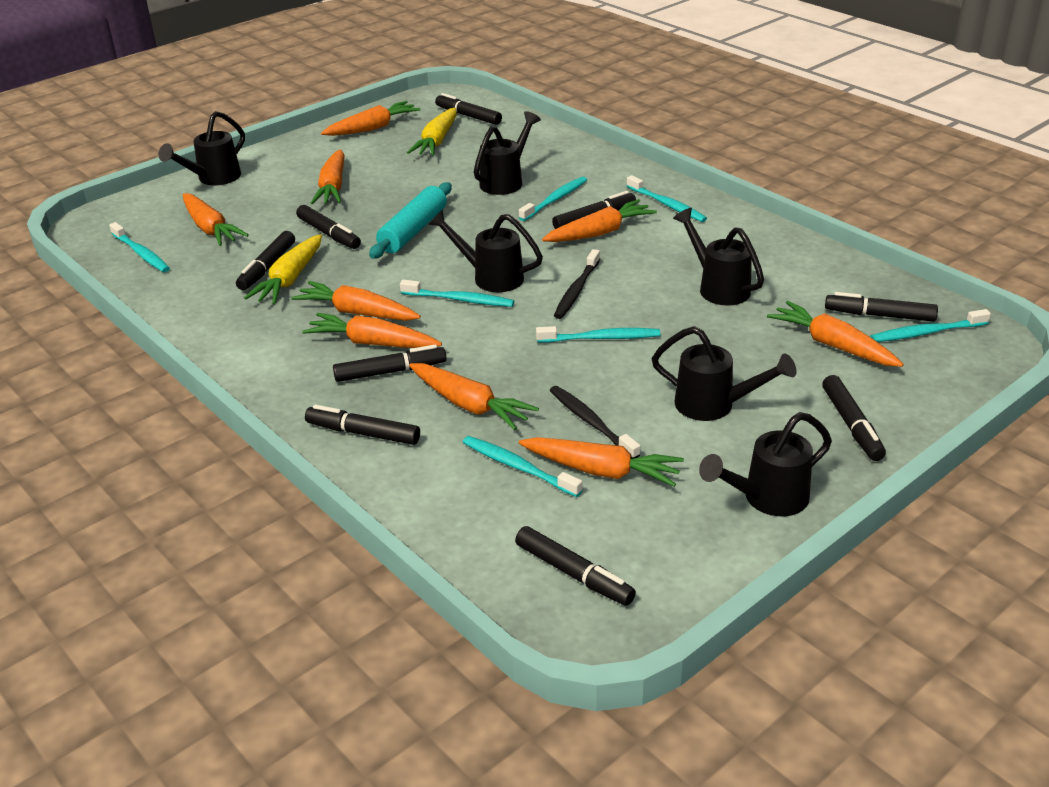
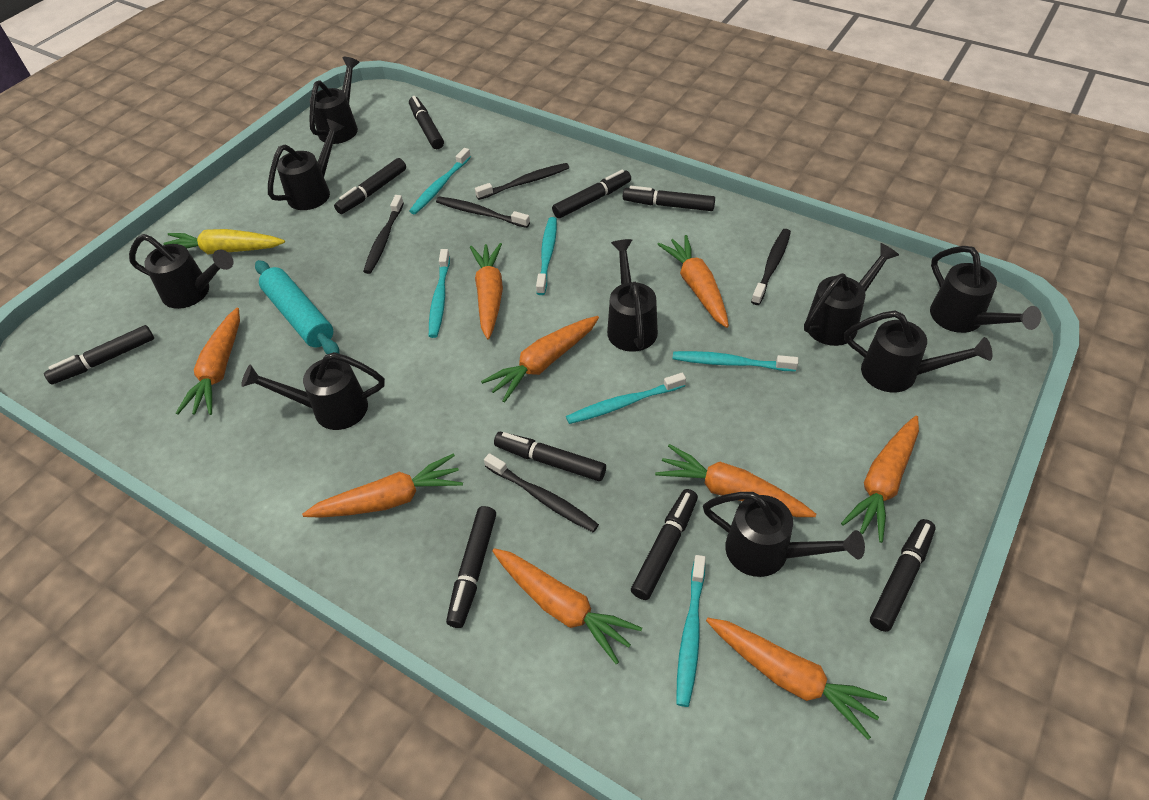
black toothbrush: [549,386,640,459] [554,249,600,319] = 2 -> [363,195,404,274] [436,196,530,228] [475,163,569,200] [484,453,599,532] [751,229,791,305] = 5
black watering can: [159,111,245,185] [428,210,543,292] [474,111,541,195] [651,326,796,421] [673,208,764,306] [699,412,832,516] = 6 -> [129,234,234,309] [241,352,385,430] [268,119,344,210] [309,57,360,144] [607,239,658,352] [703,492,865,577] [804,243,899,346] [844,310,992,392] [930,246,1041,333] = 9
turquoise toothbrush: [109,222,170,272] [400,280,514,307] [463,436,582,497] [519,177,587,221] [536,326,660,343] [627,175,707,222] [870,309,991,342] = 7 -> [409,148,471,214] [429,249,450,338] [536,217,557,295] [566,373,686,424] [673,351,798,372] [676,555,706,707] = 6
yellow carrot: [244,234,322,304] [407,108,457,156] = 2 -> [163,229,285,255] = 1

